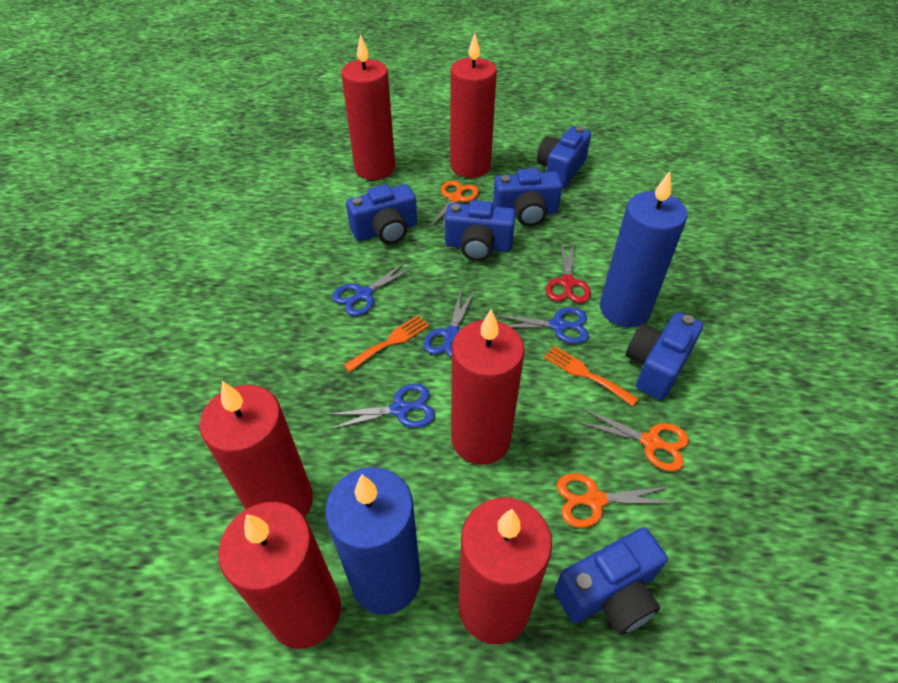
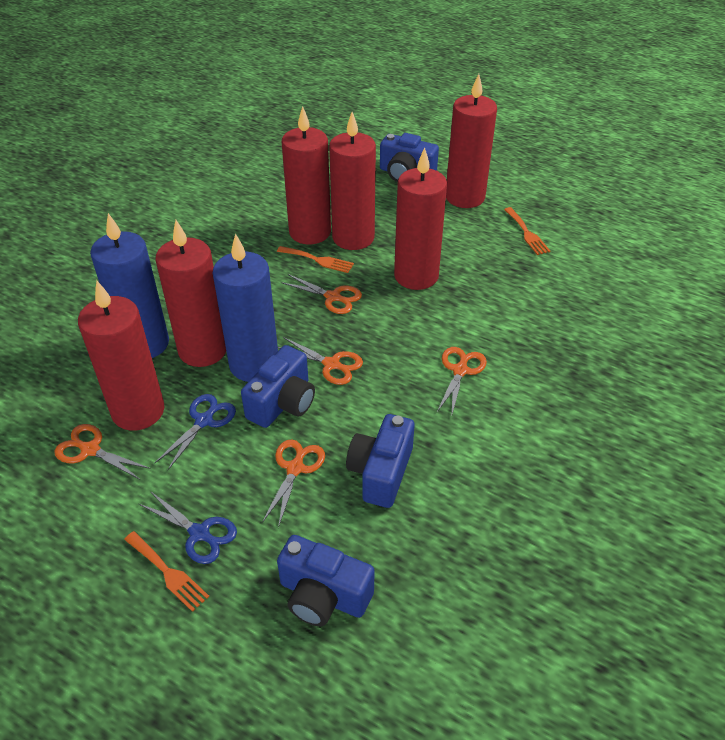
blue camera: [346,184,417,244] [445,200,516,261] [493,168,562,226] [537,126,591,189] [554,527,668,635] [626,312,703,400] = 6 -> [241,345,315,428] [277,535,375,626] [346,414,415,508] [380,133,439,182] = 4
blue scissors: [327,384,435,430] [332,261,415,316] [424,290,475,358] [494,307,589,344] = 4 -> [139,491,237,564] [155,394,236,470] = 2
orange fork: [343,315,429,372] [544,346,638,406] = 2 -> [124,531,209,612] [277,246,354,273] [504,207,550,255] = 3
orange scissors: [429,180,479,231] [557,473,677,528] [576,408,689,471] = 3 -> [54,424,151,479] [262,440,325,528] [278,337,363,385] [281,274,362,314] [437,347,487,417] = 5
red scissors: [546,241,591,303] = 1 -> none = 0

